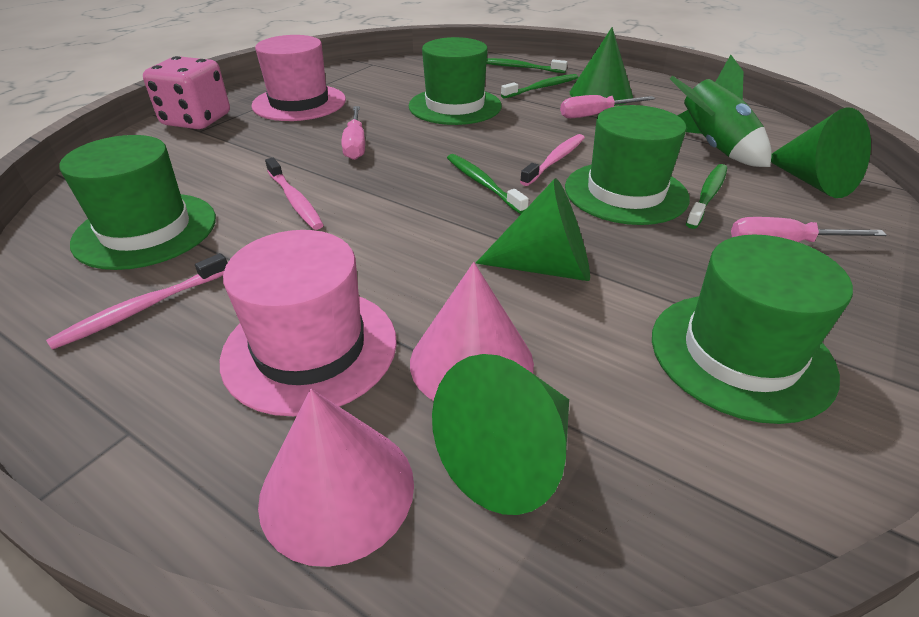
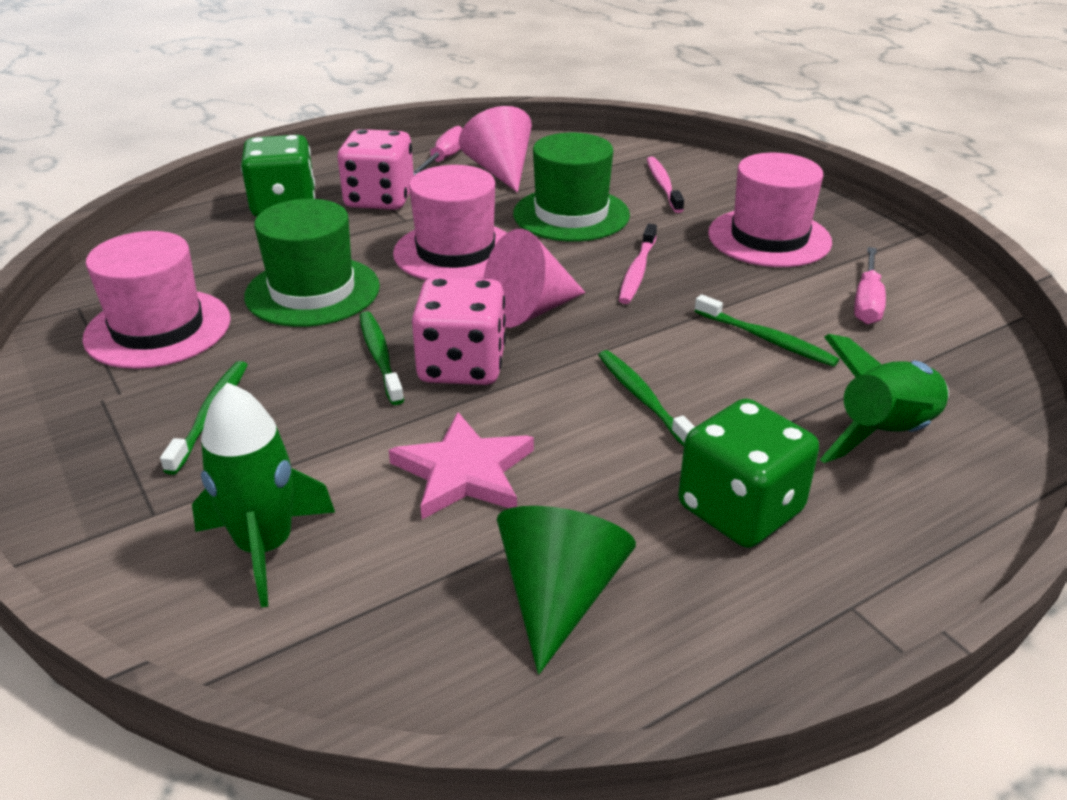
green cone: [432,354,569,515] [476,178,590,281] [570,27,633,106] [771,107,871,198] = 4 -> [497,506,636,674] = 1
green dice: none = 0 -> [241,135,315,217] [678,398,819,548] = 2
green hat: [60,135,216,270] [408,37,502,125] [565,105,690,225] [652,235,853,424] = 4 -> [244,199,380,327] [513,133,630,242] = 2
green rocket: [670,55,772,167] = 1 -> [192,382,335,608] [820,334,949,463] = 2
pink dice: [143,56,230,129] = 1 -> [338,129,414,210] [412,277,506,385] = 2
pink hat: [220,230,397,416] [251,35,346,121] = 2 -> [83,231,231,369] [393,165,507,280] [708,153,832,267] = 3
pink screwdriver: [342,106,365,160] [560,95,655,118] [731,217,887,242] = 3 -> [413,126,463,175] [854,247,886,324] = 2
pink star: none = 0 -> [389,412,534,519] = 1
pink toothbrush: [46,253,227,350] [265,158,323,230] [520,134,585,186] = 3 -> [619,224,657,304] [647,157,684,213] = 2

